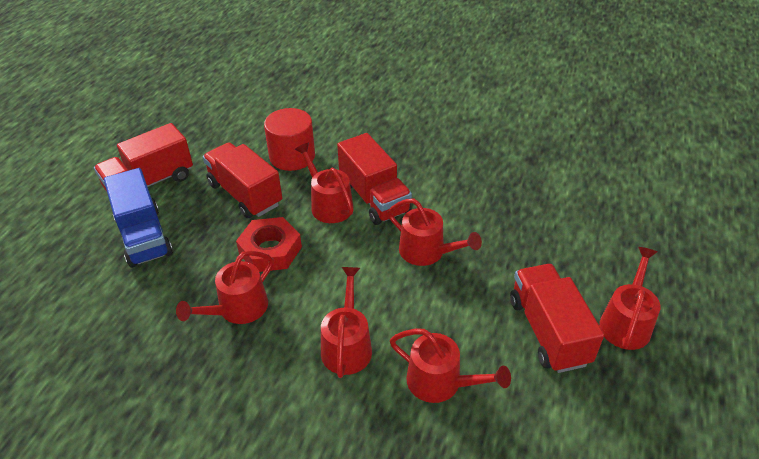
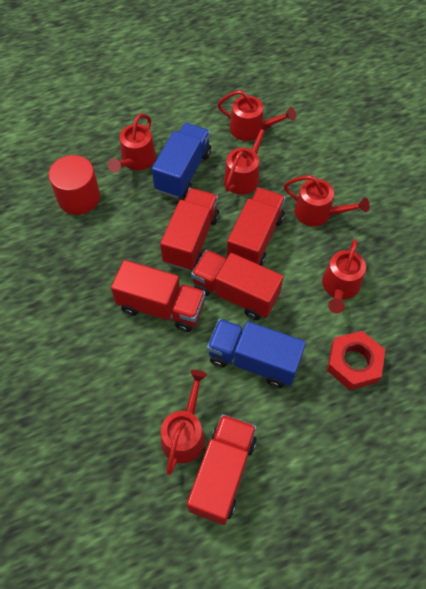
blue truck: [104,168,173,268] = 1 -> [152,123,211,199] [207,319,306,388] = 2
red truck: [94,123,193,192] [203,142,282,218] [337,133,412,225] [510,264,604,373] = 4 -> [111,260,206,332] [160,188,219,271] [187,414,257,525] [191,250,283,320] [227,187,286,266] = 5

